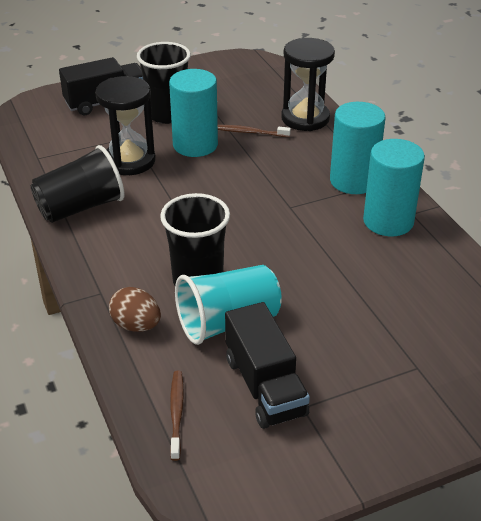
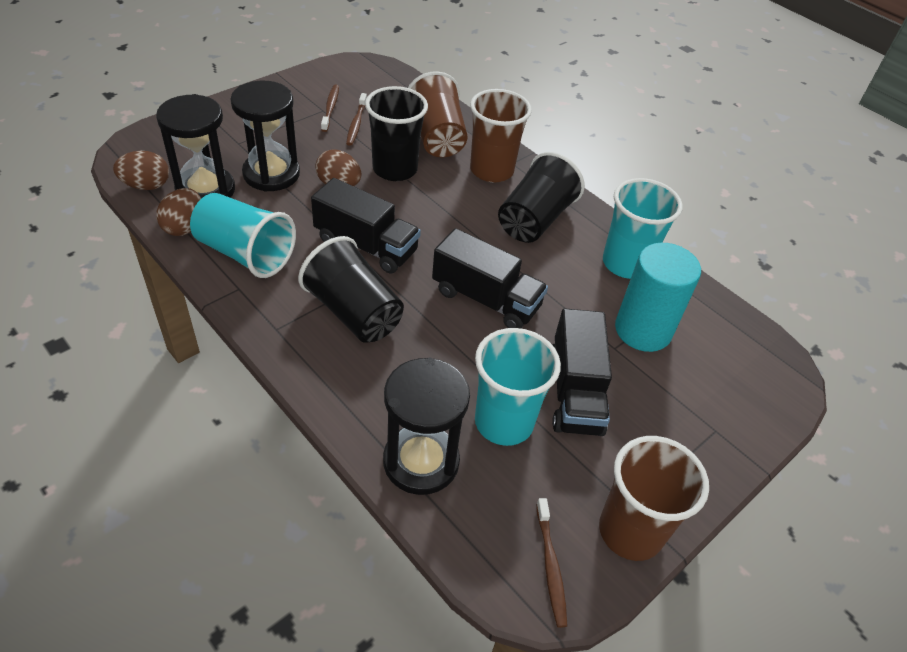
black hourglass: [95,76,156,175] [281,38,335,131] = 2 -> [156,94,235,198] [230,81,300,192] [383,358,470,495] = 3
black truck: [59,57,143,115] [225,302,310,429] = 2 -> [311,178,421,274] [432,228,548,329] [552,308,612,436] = 3
brown cup: none = 0 -> [408,71,467,157] [470,89,532,182] [599,436,709,561] = 3
brown egg: [109,287,161,332] = 1 -> [113,151,169,190] [157,188,201,236] [316,149,362,186] = 3
brown toothbrush: [170,371,184,461] [218,125,291,137] = 2 -> [321,85,339,132] [346,93,367,146] [536,498,567,628] = 3
turquoise cup: [175,265,282,345] = 1 -> [190,193,296,278] [475,328,561,446] [603,178,683,279] = 3
turquoise cylinder: [169,69,218,157] [330,102,385,194] [363,139,425,236] = 3 -> [615,243,701,352] = 1

